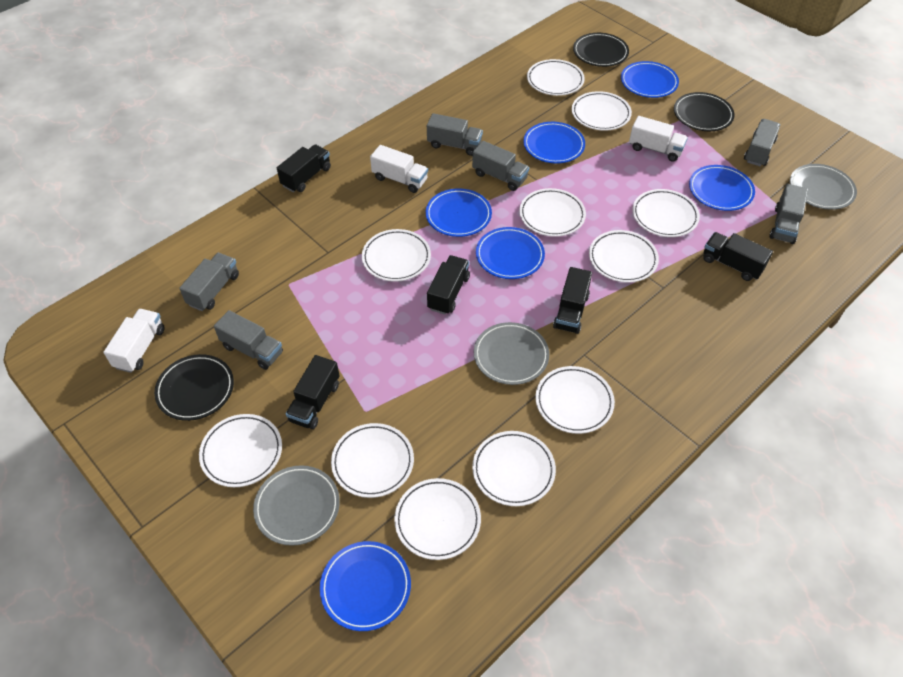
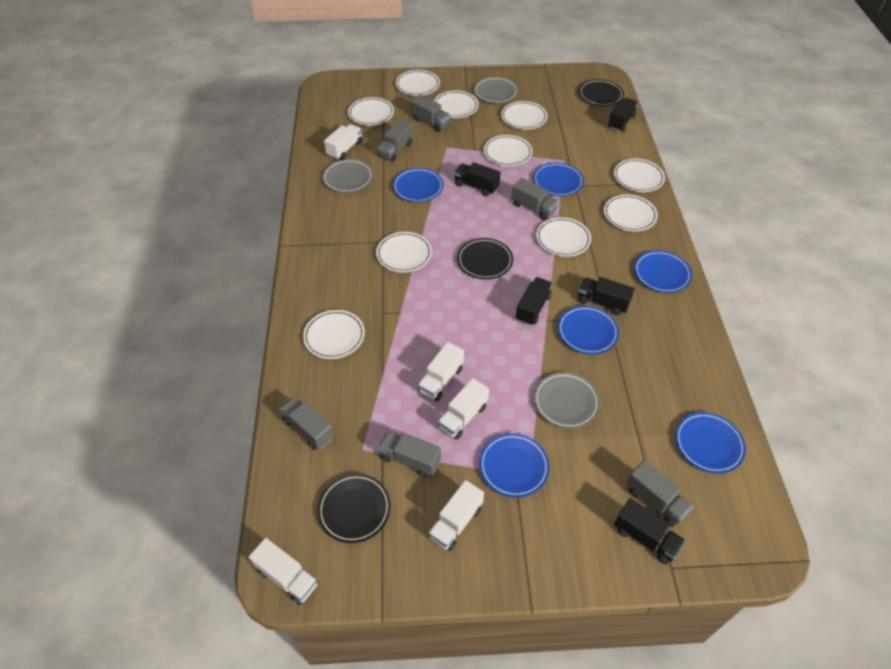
white plate: [199,414,282,487] [331,423,414,498] [362,229,431,282] [394,478,481,560] [472,431,556,506] [519,188,586,237] [527,59,585,96] [535,366,615,434] [572,91,632,131] [589,230,659,283] [632,189,700,237] = 11 -> [303,310,365,359] [348,97,394,126] [376,232,432,272] [396,70,440,96] [434,91,479,118] [484,135,533,166] [501,101,548,130] [536,217,591,257] [604,194,658,231] [614,159,665,192] = 10
white truck: [103,309,165,373] [370,145,428,193] [629,116,688,162] = 3 -> [249,538,318,605] [324,124,363,160] [418,342,464,401] [428,480,484,551] [438,378,489,439] = 5

